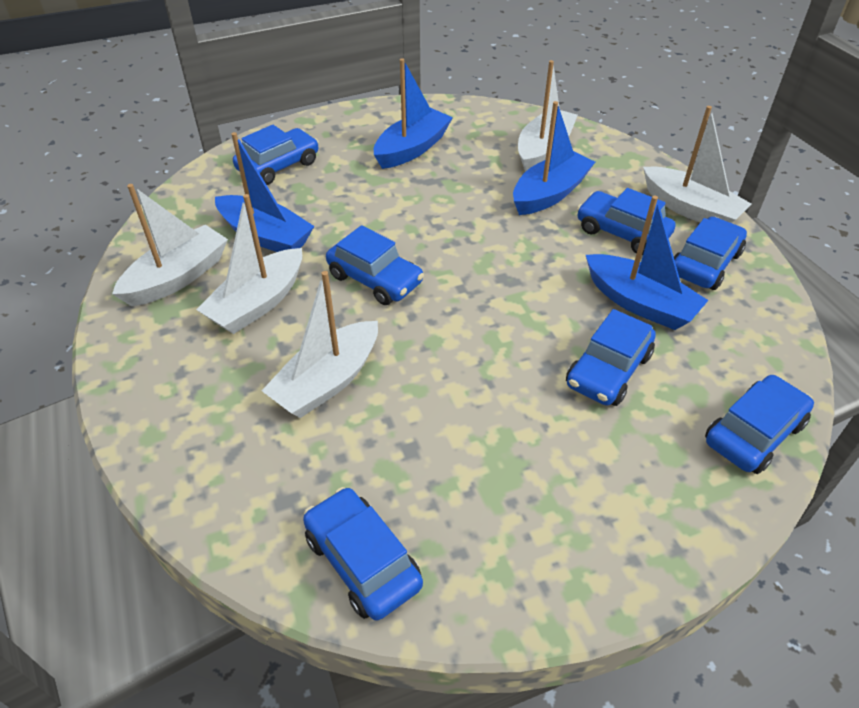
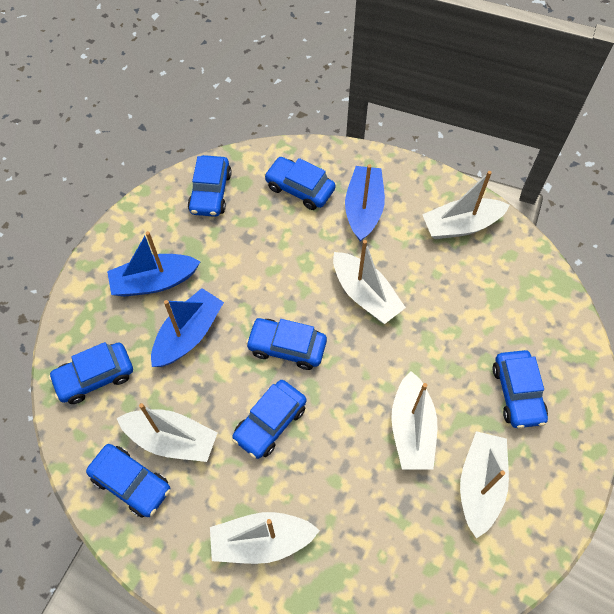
blue boat: [215,132,314,252] [374,58,453,169] [513,101,595,215] [586,195,708,330] = 4 -> [107,231,201,297] [151,288,224,367] [345,164,385,242] = 3
white boat: [112,184,228,306] [196,194,302,334] [262,271,378,418] [518,60,578,172] [643,106,751,223] = 5 -> [117,403,217,462] [210,512,320,564] [333,240,406,324] [391,371,437,469] [422,171,510,239] [460,431,509,539] = 6

